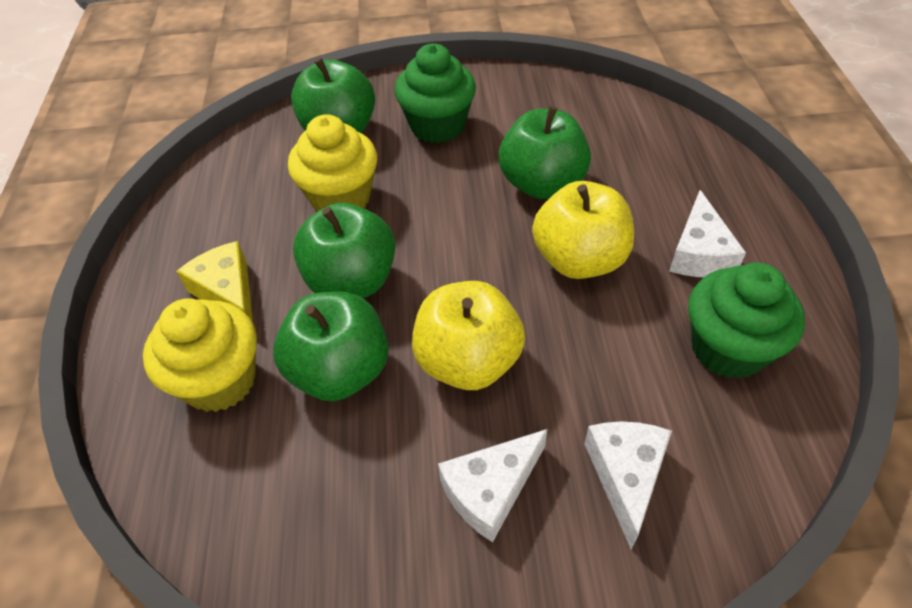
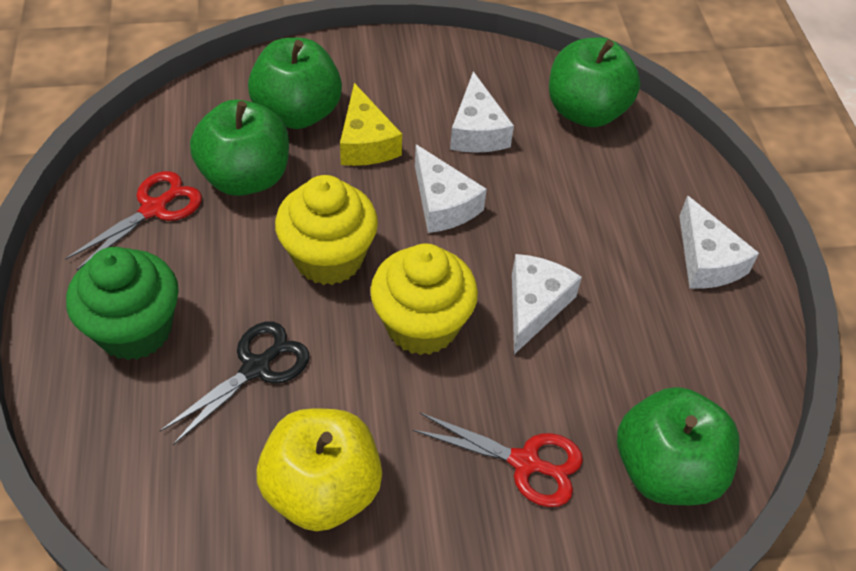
black scissors: none = 0 -> [160,322,310,445] = 1
green cupcake: [394,44,476,143] [688,263,805,379] = 2 -> [66,247,179,360] = 1
red scissors: none = 0 -> [65,171,202,270] [413,413,583,507] = 2
white cheese: [438,429,547,542] [584,421,672,549] [669,190,746,277] = 3 -> [415,144,487,233] [450,72,514,153] [512,254,582,354] [679,195,759,289] = 4
yellow apple: [412,281,525,390] [532,181,634,279] = 2 -> [257,409,382,531] = 1

